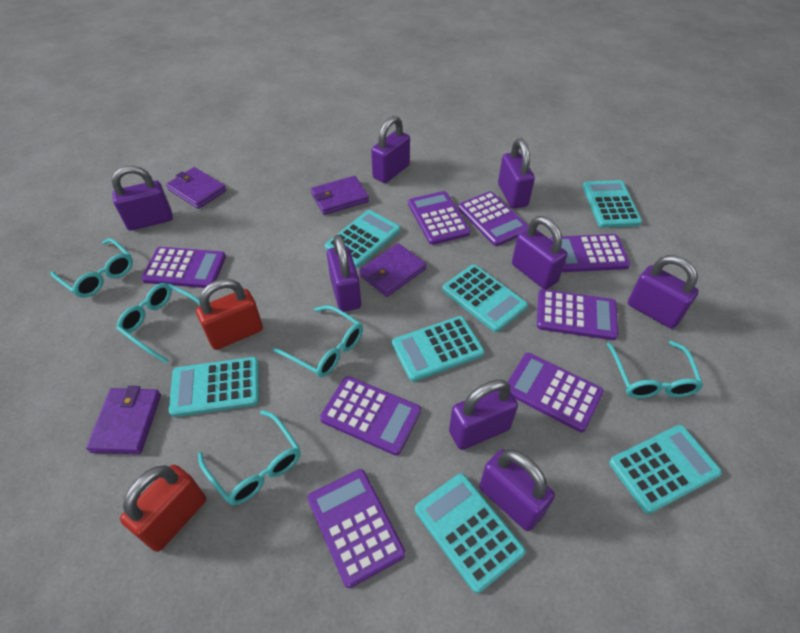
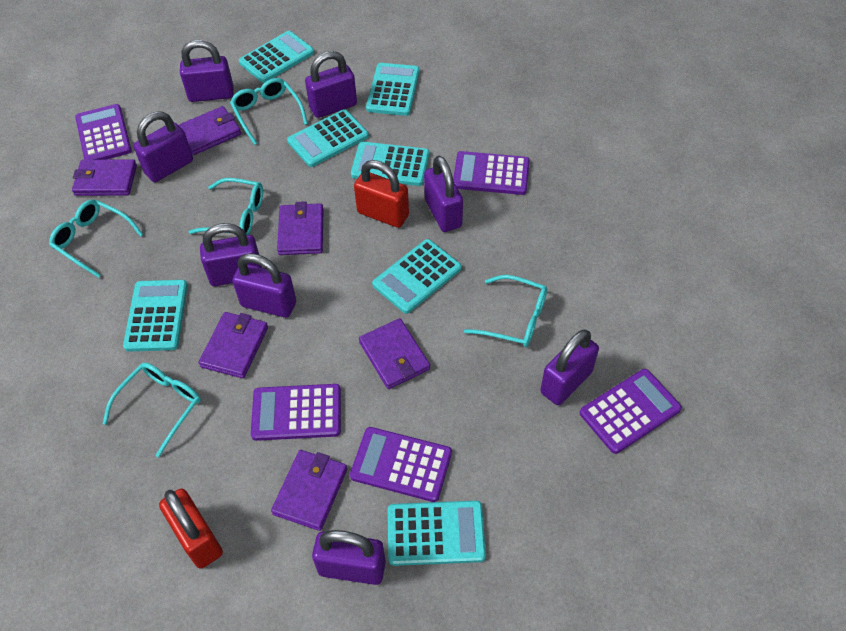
purple calculator: [141,247,226,288] [308,469,405,588] [320,376,421,455] [408,191,470,245] [458,191,529,246] [508,353,604,432] [537,289,618,340] [550,234,630,272] = 8 -> [75,104,132,160] [251,384,341,441] [350,427,452,502] [453,151,530,195] [580,369,682,454] = 5
purple wallet: [86,386,161,454] [166,167,226,209] [311,176,369,215] [359,243,426,297] = 4 -> [72,159,137,196] [178,106,241,155] [199,312,268,378] [271,450,347,531] [277,201,324,255] [359,318,430,389] = 6

